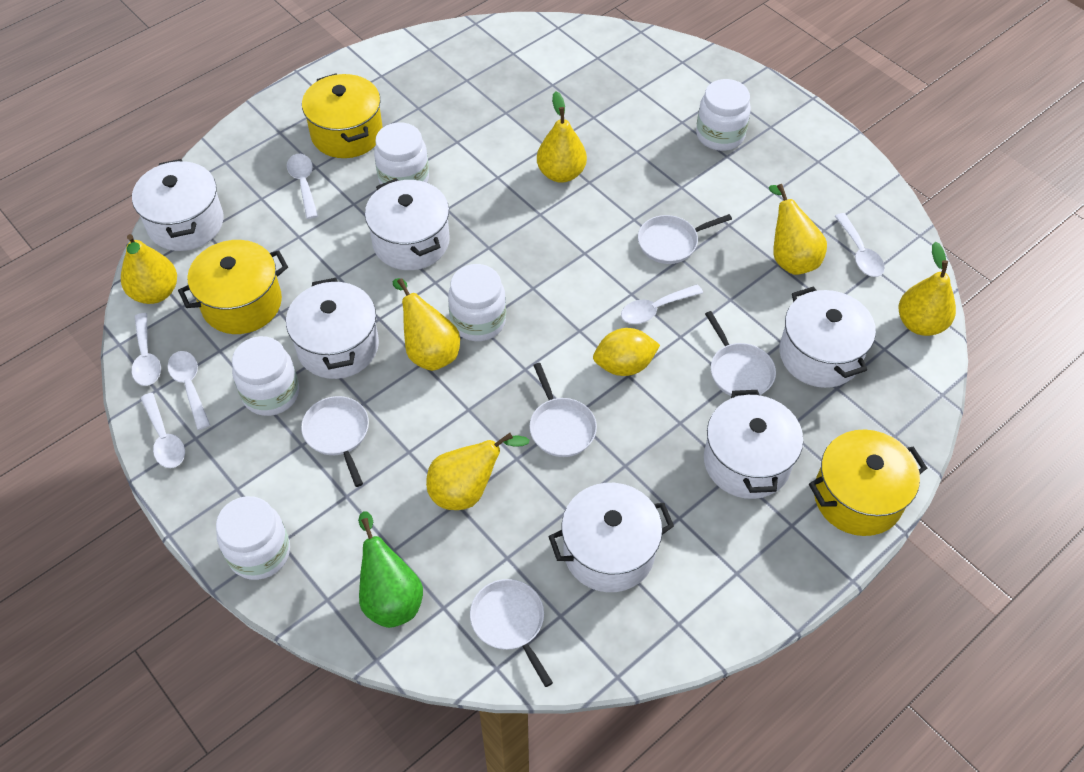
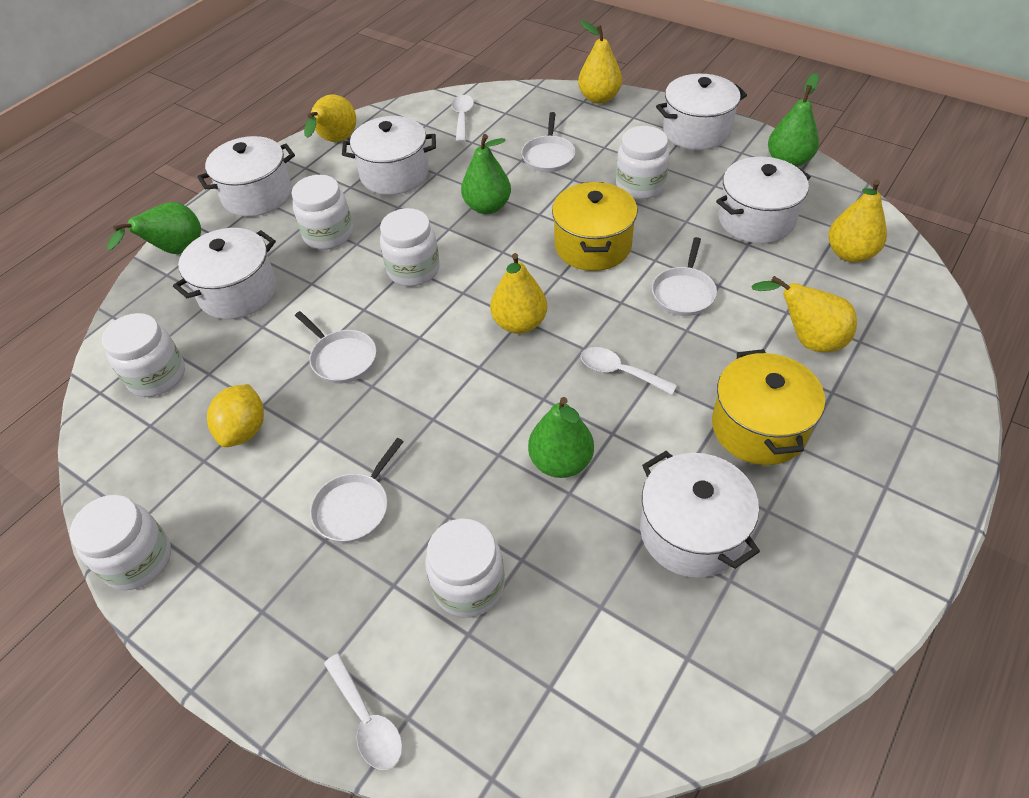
green pear: [358,511,423,628] = 1 -> [107,202,201,254] [461,134,511,214] [528,397,594,478] [768,73,819,167] = 4
white jar: [216,496,290,580] [232,336,299,416] [374,122,429,184] [448,264,506,341] [696,79,751,151] = 5 -> [70,495,171,590] [102,313,185,397] [292,175,353,250] [380,208,440,286] [425,518,505,618] [616,126,670,200] = 6
white pan: [301,396,369,487] [470,579,553,687] [529,363,597,457] [638,214,732,264] [705,311,776,397] = 5 -> [295,311,376,384] [310,438,404,543] [521,112,575,172] [652,237,717,316] = 4
white spoon: [132,313,161,386] [141,393,185,468] [168,351,210,430] [287,154,318,219] [621,284,703,324] [835,213,885,277] = 6 -> [324,654,403,770] [452,95,474,143] [581,347,677,395] = 3
yellow pear: [121,234,177,304] [393,278,460,371] [426,433,530,510] [537,91,587,183] [769,184,827,275] [899,242,956,336] = 6 -> [304,94,356,142] [490,253,547,334] [578,21,622,104] [751,276,857,352] [828,180,887,262] = 5
yellow pot: [178,240,288,334] [302,73,383,158] [809,430,927,536] = 3 -> [552,182,638,271] [712,349,825,465] = 2

